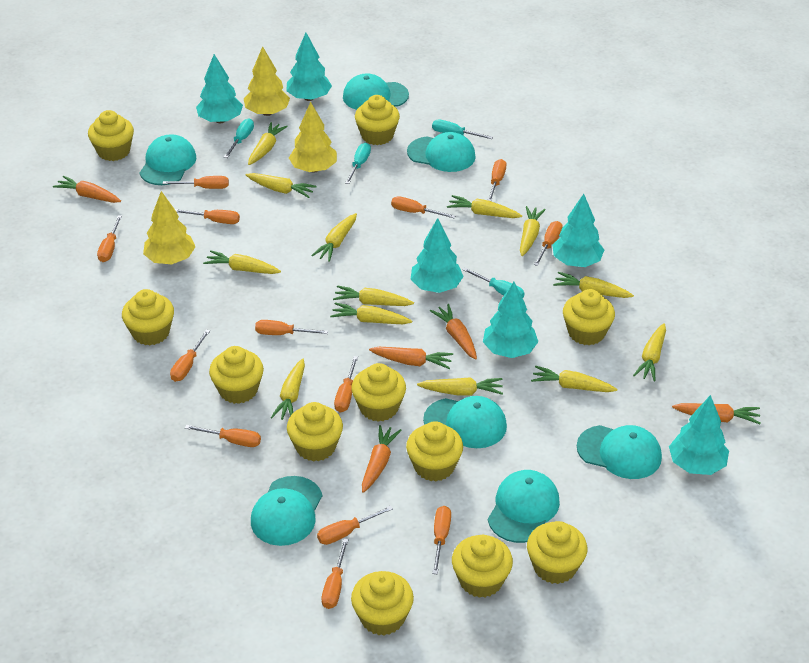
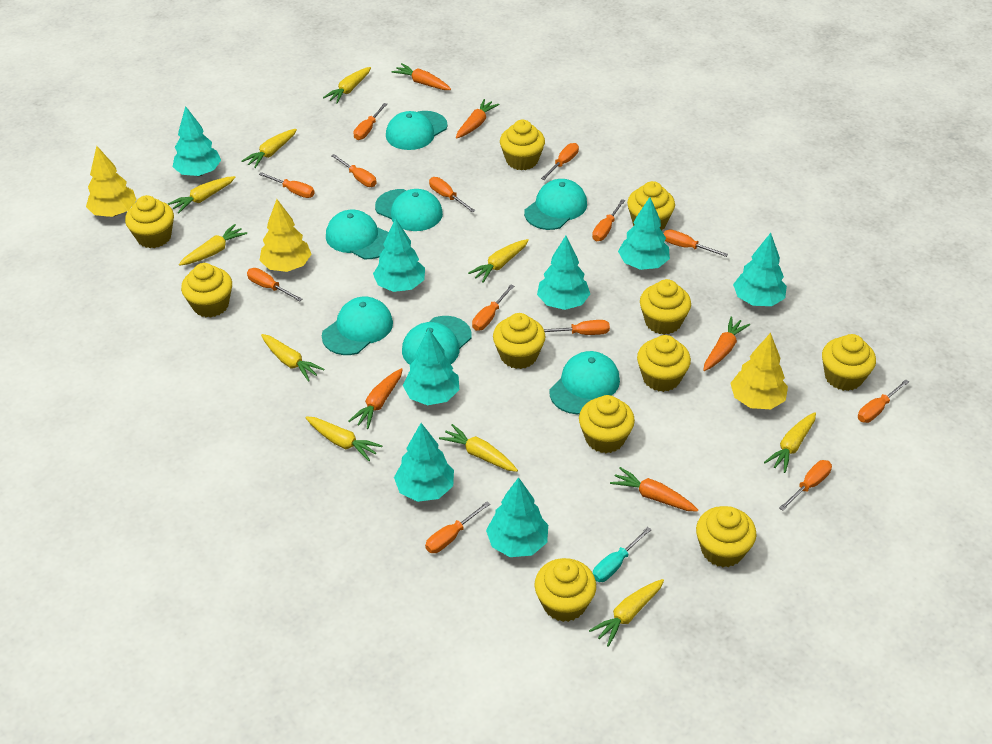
turquoise screwdriver: [224,119,254,158] [345,143,371,184] [432,120,493,139] [463,268,524,298] = 4 -> [593,527,652,582] = 1
turquoise tree: [196,54,243,123] [286,33,332,101] [411,218,464,293] [483,282,538,358] [552,194,604,267] [669,395,729,475] = 6 -> [173,106,221,176] [373,218,425,292] [394,423,454,502] [403,328,459,405] [486,477,548,557] [537,236,590,310] [618,197,670,270] [733,233,787,306] = 8
yellow carrot: [203,250,281,274] [246,173,316,198] [248,122,288,165] [271,359,305,420] [311,213,357,262] [330,302,412,324] [333,285,414,306] [417,377,503,395] [447,195,522,218] [520,206,546,256] [531,366,617,392] [553,272,634,298] [633,323,666,381] = 13 -> [168,176,235,213] [179,224,247,266] [241,129,297,168] [261,334,325,382] [305,416,382,461] [323,67,371,103] [439,424,518,472] [468,239,529,283] [589,579,664,647] [764,412,816,473] = 10

